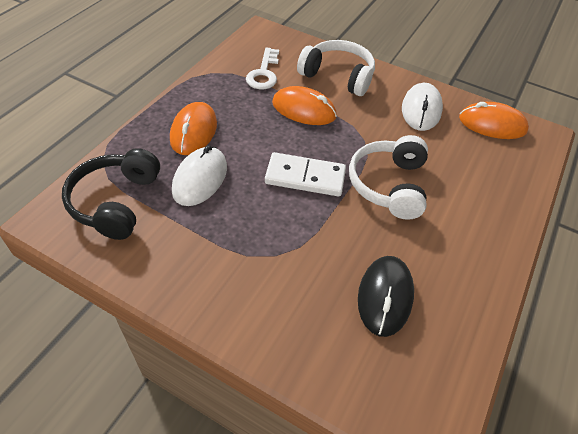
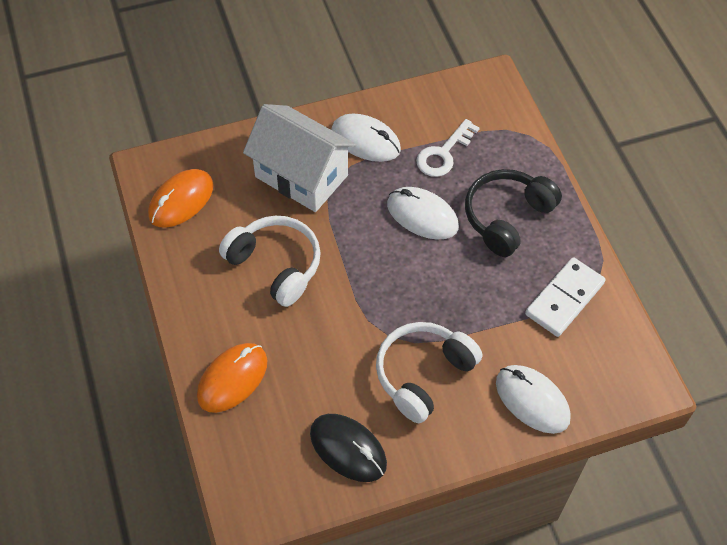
orange mouse: [170,102,217,155] [272,86,337,125] [459,102,529,139] = 3 -> [148,169,214,228] [197,343,267,413] = 2
white house: none = 0 -> [243,104,356,212] = 1
white mouse: [172,145,227,206] [402,83,443,131] = 2 -> [331,114,401,162] [387,187,459,240] [496,365,571,434] = 3

